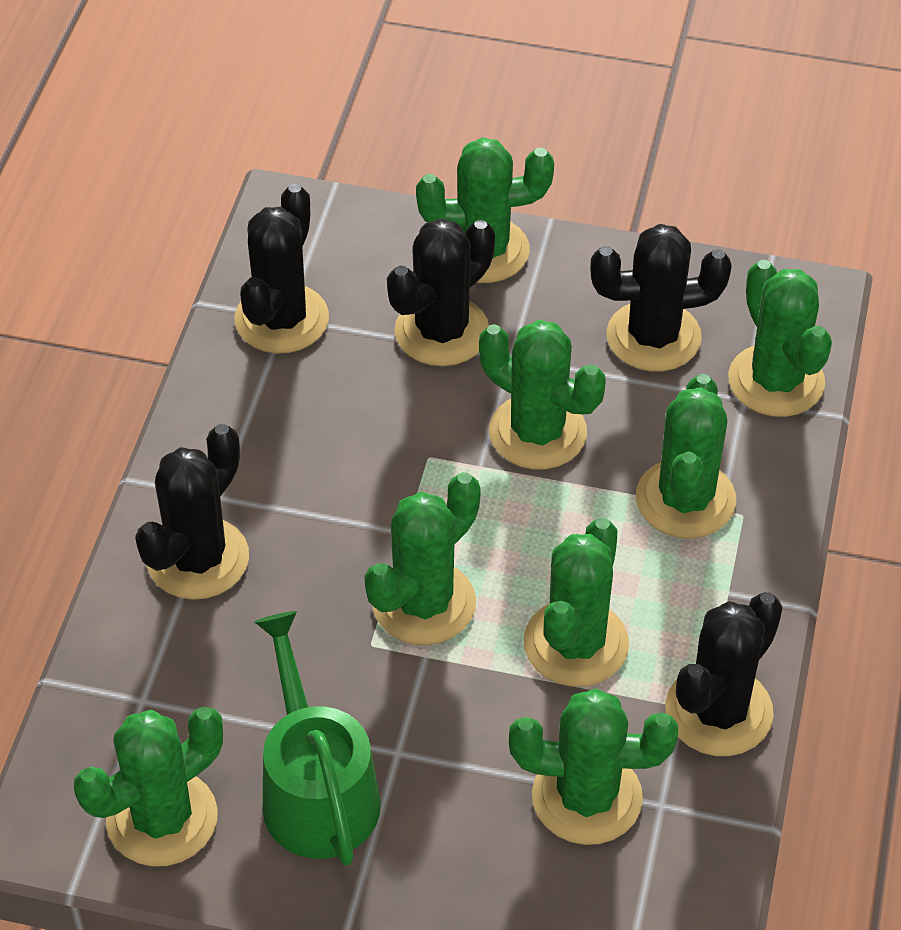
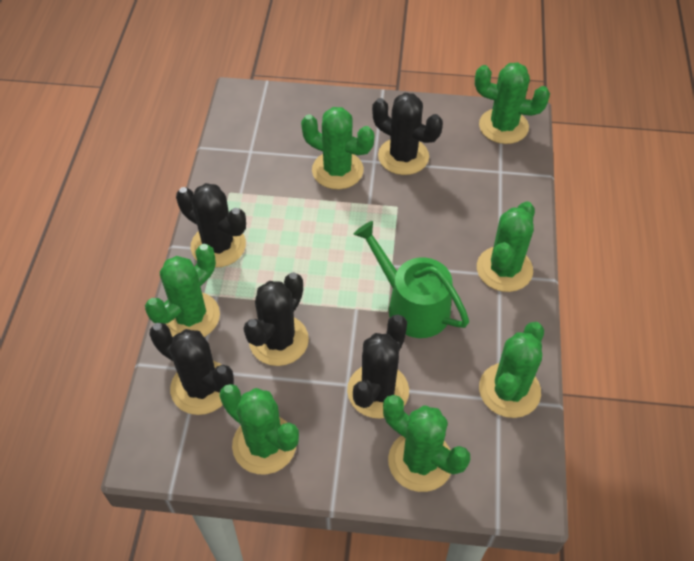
green cactus: [74,707,223,867] [364,472,481,645] [416,137,554,283] [479,320,605,470] [509,688,678,845] [524,518,629,687] [636,374,736,538] [728,260,832,417] = 8 -> [145,244,220,337] [220,384,299,474] [301,107,374,190] [383,395,470,492] [475,62,550,144] [477,201,535,292] [479,322,544,418] = 7

